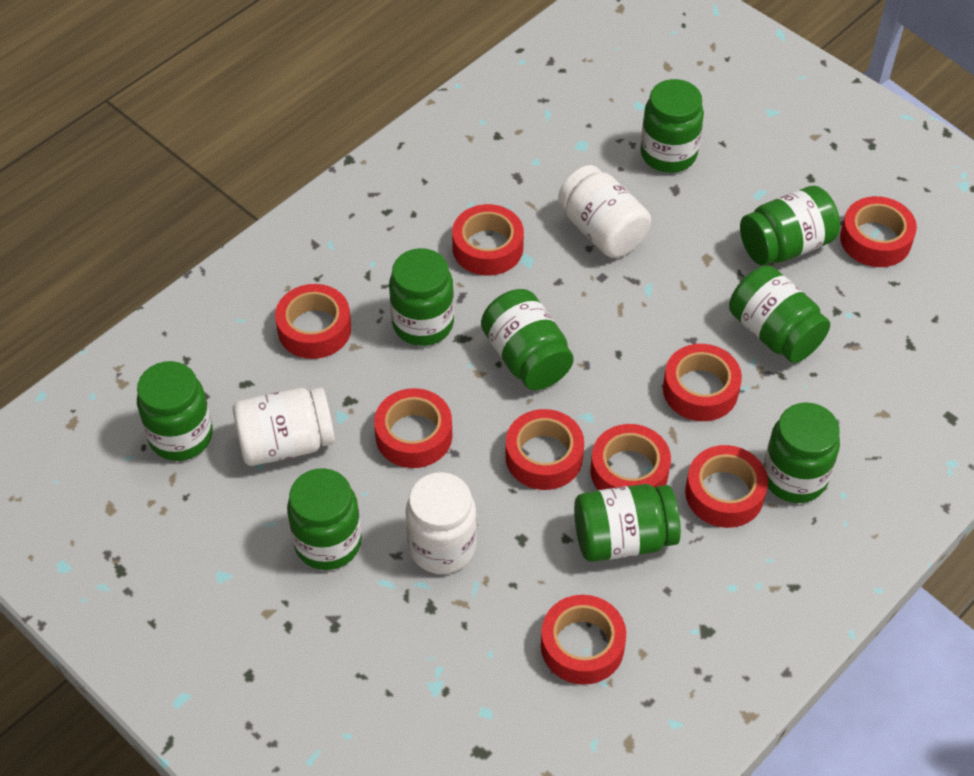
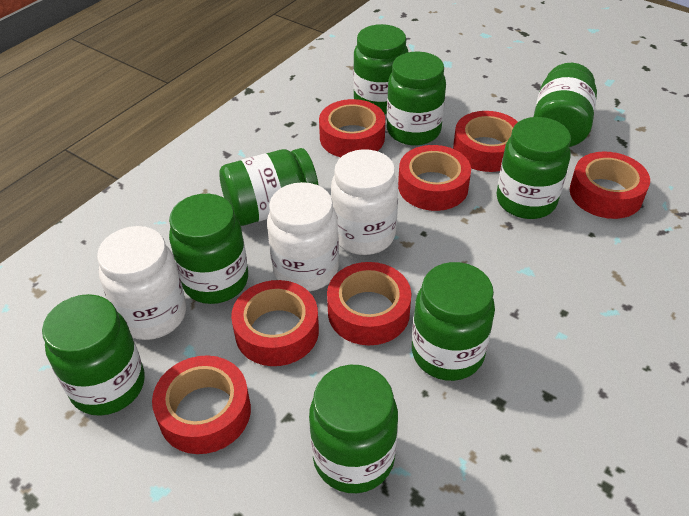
red tape: [275,284,351,359] [374,388,452,468] [452,204,524,276] [506,409,584,490] [541,595,626,685] [591,424,671,490] [663,344,742,421] [685,445,768,528] [840,196,917,267] = 9 -> [152,355,251,454] [231,280,319,366] [319,99,385,157] [327,262,412,345] [398,145,471,211] [453,111,518,172] [570,151,650,219] = 7

